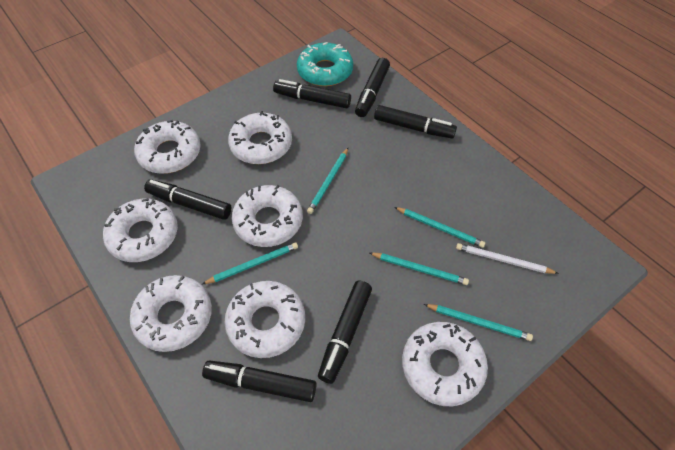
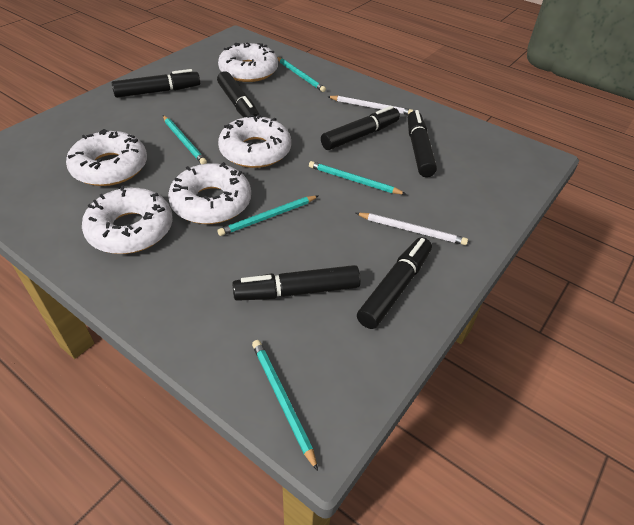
turquoise donut: [297,42,353,86] = 1 -> none = 0
white donut: [103,198,178,262] [130,275,212,352] [134,120,201,174] [224,281,305,358] [228,111,292,164] [232,185,303,247] [402,322,488,406] = 7 -> [66,129,147,186] [82,185,173,254] [168,162,251,224] [218,42,278,82] [218,114,291,168] = 5
white pencil: [456,243,559,274] = 1 -> [327,96,413,115] [356,213,468,245] = 2

